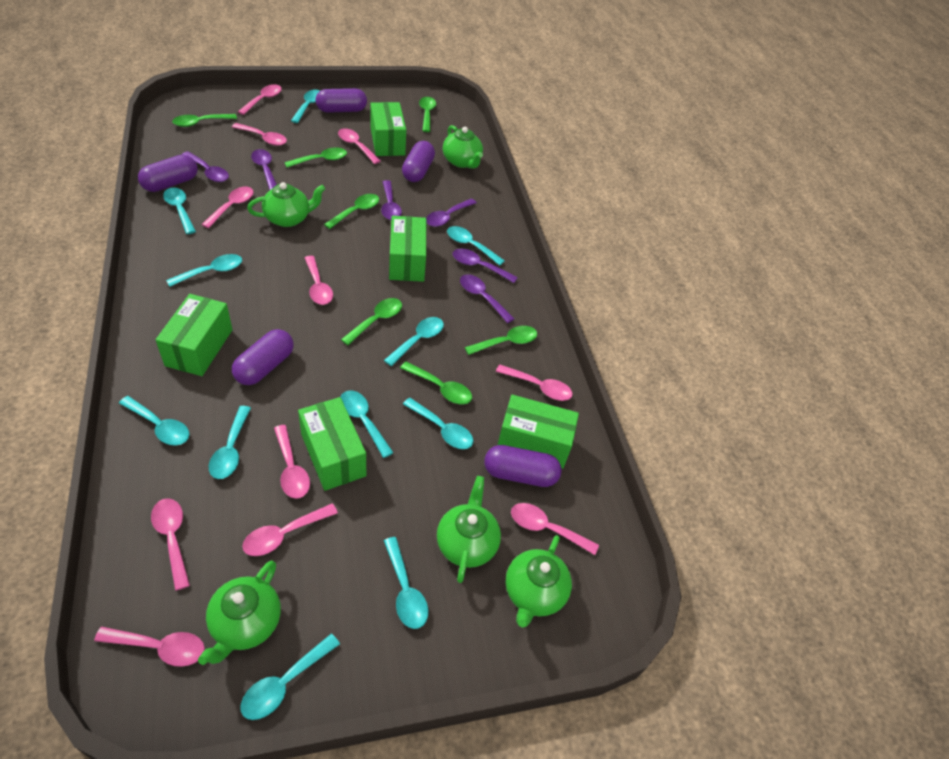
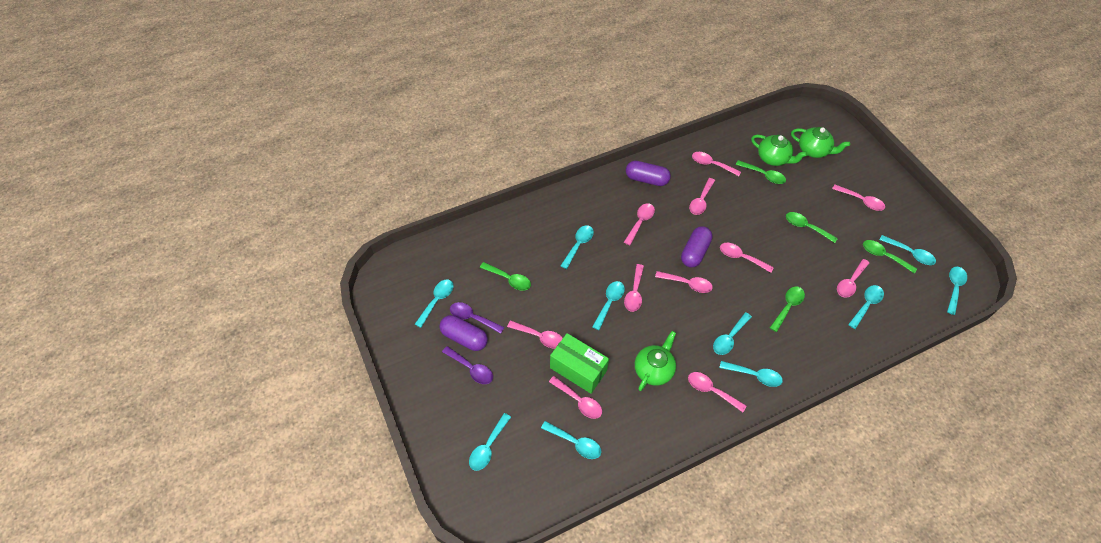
green box: [155,294,233,376] [298,397,366,491] [370,102,406,156] [389,216,426,282] [498,395,579,469] = 5 -> [550,333,609,393] = 1
green spoon: [172,114,237,127] [284,147,347,168] [324,194,379,229] [341,298,402,345] [400,362,472,404] [419,97,436,132] [465,326,537,355] = 7 -> [480,262,531,291] [736,160,786,184] [770,287,805,332] [786,212,838,243] [863,240,917,273] = 5
green teapot: [198,560,281,665] [247,182,325,227] [437,476,501,583] [443,125,483,168] [506,535,572,628] = 5 -> [635,331,676,391] [751,135,808,166] [791,127,850,158] = 3
purple capsule: [138,155,198,192] [232,329,294,385] [316,88,367,113] [402,141,435,182] [484,445,562,487] = 5 -> [439,315,488,351] [626,161,671,186] [681,226,712,267] = 3
purple spoon: [182,151,229,182] [251,149,277,190] [381,180,402,220] [426,198,477,227] [452,249,518,283] [460,274,514,323] = 6 -> [442,346,493,384] [450,302,505,334] = 2
turquoise spoon: [119,396,190,445] [163,188,196,234] [166,254,242,287] [209,406,251,479] [240,634,340,720] [291,89,320,123] [340,390,394,458] [384,317,444,366] [384,537,428,629] [403,398,473,449] [447,226,505,266] = 11 -> [415,279,453,328] [469,413,511,471] [541,421,601,459] [561,225,594,269] [592,281,625,330] [713,312,752,355] [719,361,783,387] [848,285,884,329] [880,235,936,265] [947,267,967,315] = 10

